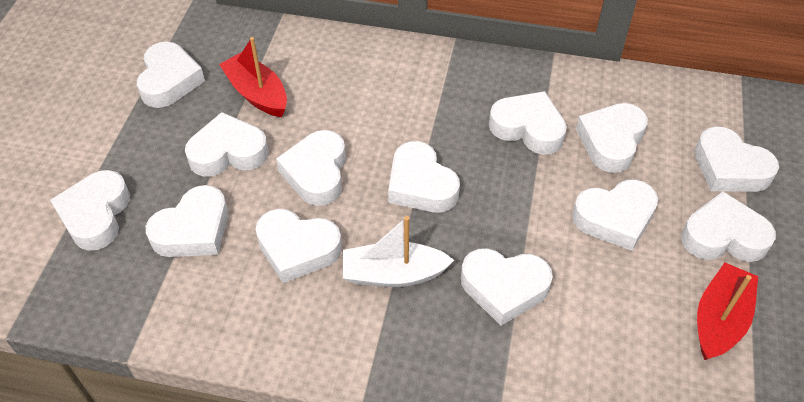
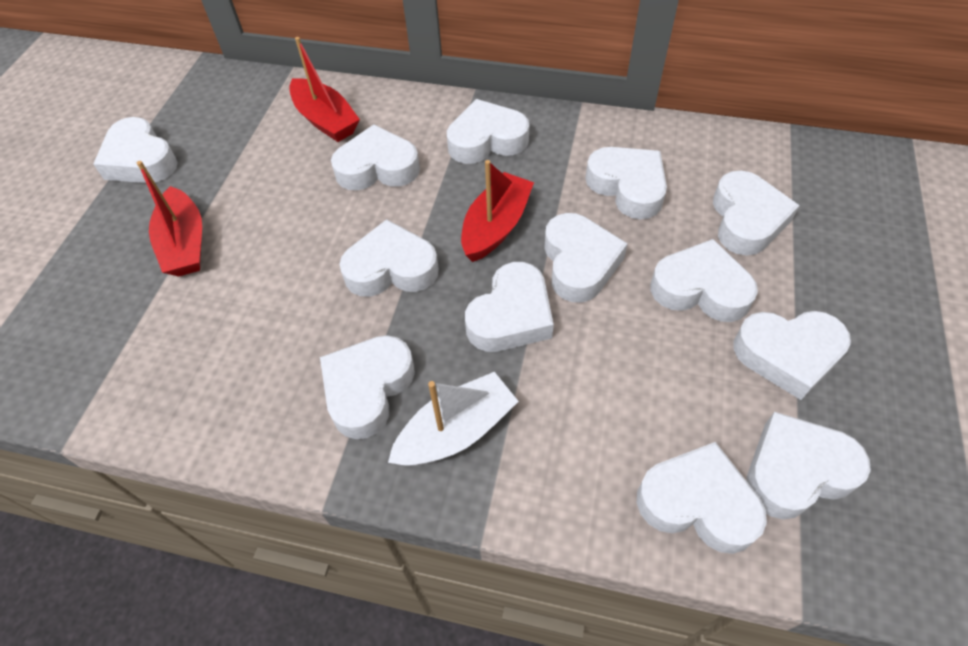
red boat: [219,37,287,117] [697,263,758,360] = 2 -> [137,161,202,277] [289,37,360,142] [461,160,534,262] = 3

